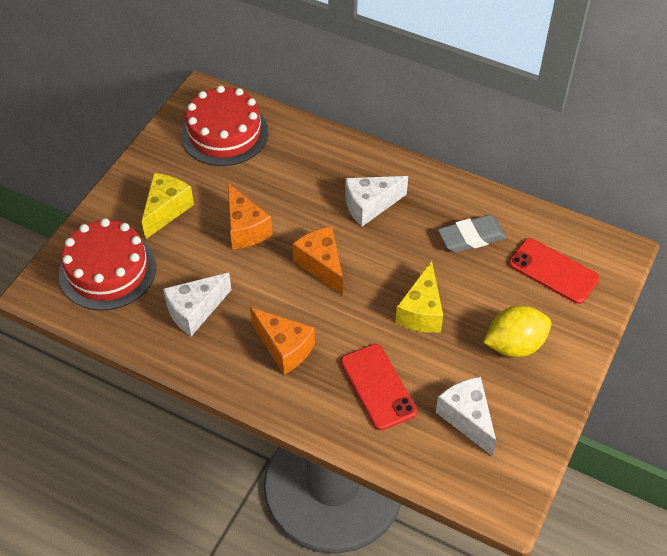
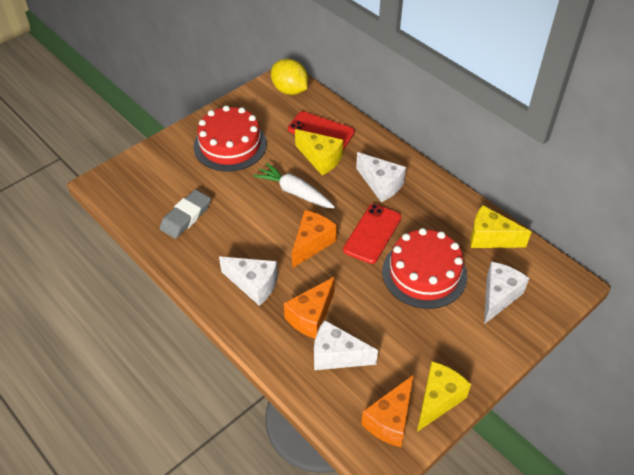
white carrot: none = 0 -> [253,162,335,209] = 1
white cheese: [163,273,231,336] [345,176,408,227] [436,377,496,456] = 3 -> [219,256,278,306] [314,320,378,370] [356,152,406,202] [484,262,529,324] = 4
yellow cheese: [142,173,194,239] [395,261,443,333] = 2 -> [295,129,343,175] [417,361,471,432] [470,205,531,248] = 3

